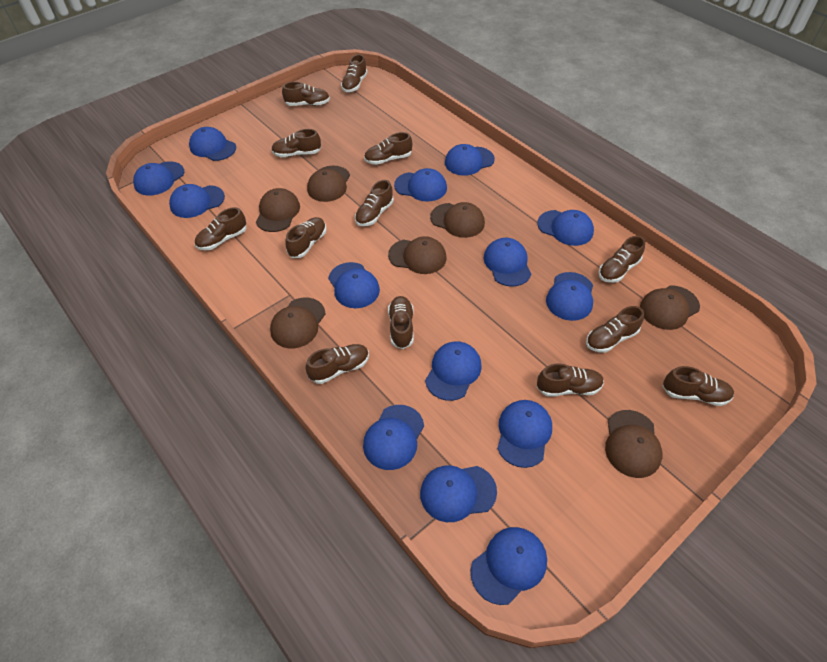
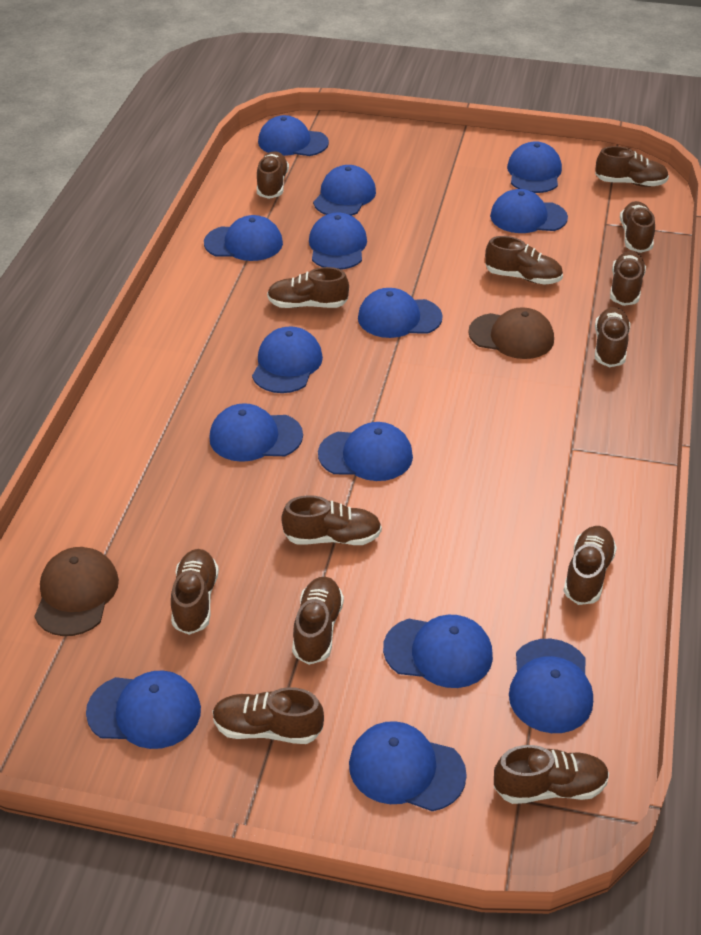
brown cap: [256,188,300,232] [270,298,325,348] [307,165,350,202] [388,236,447,274] [430,202,485,238] [605,410,663,478] [640,285,700,330] = 7 -> [35,547,119,636] [468,307,554,359] = 2

